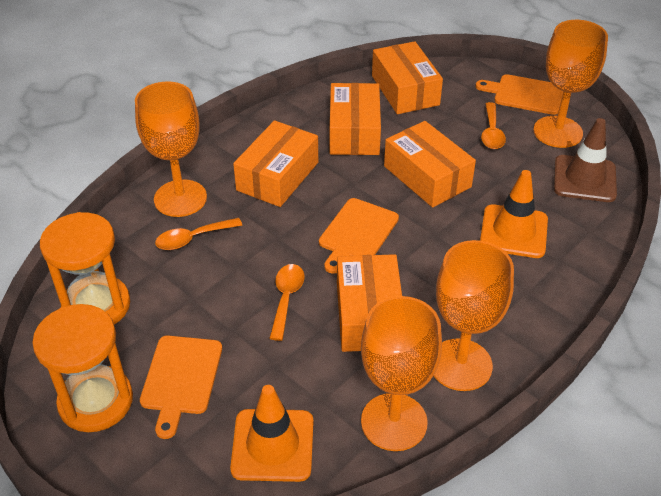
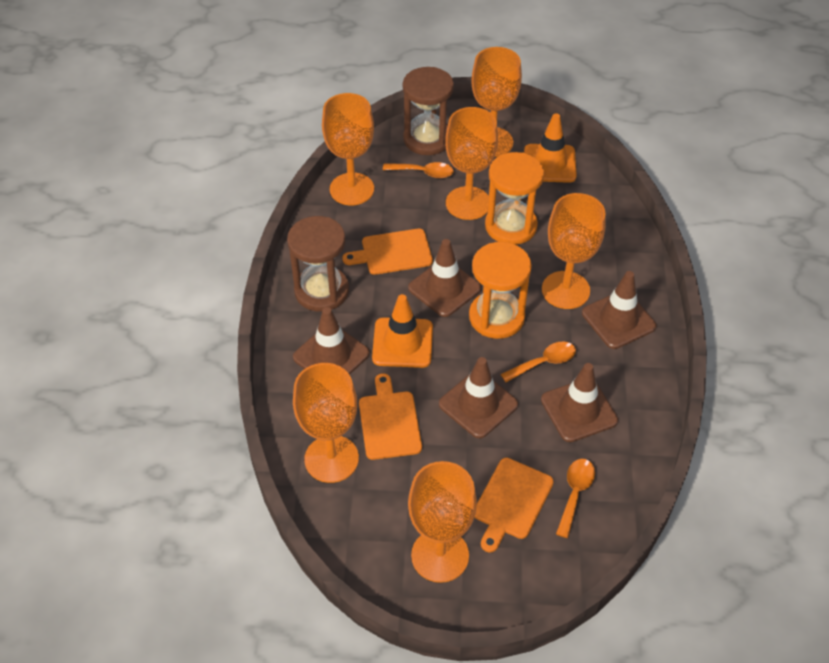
brown hourglass: none = 0 -> [287,216,349,312] [403,67,454,155] = 2
brown traffic cone: [554,118,617,202] = 1 -> [293,307,370,375] [408,239,481,317] [439,357,518,438] [541,363,618,442] [582,271,656,349] = 5
orange box: [233,120,318,207] [330,83,381,155] [337,254,402,352] [372,41,443,114] [384,121,476,208] = 5 -> none = 0
orange goblet: [135,82,207,217] [361,296,442,451] [434,240,514,391] [533,20,608,148] = 4 -> [293,363,359,483] [322,93,374,205] [408,461,477,583] [445,107,498,220] [471,47,522,157] [542,193,606,309] = 6

